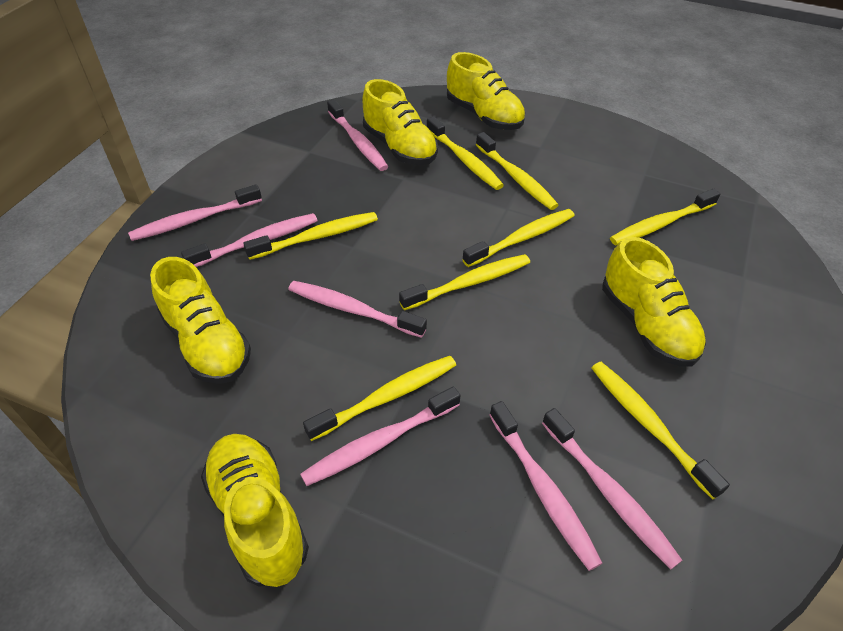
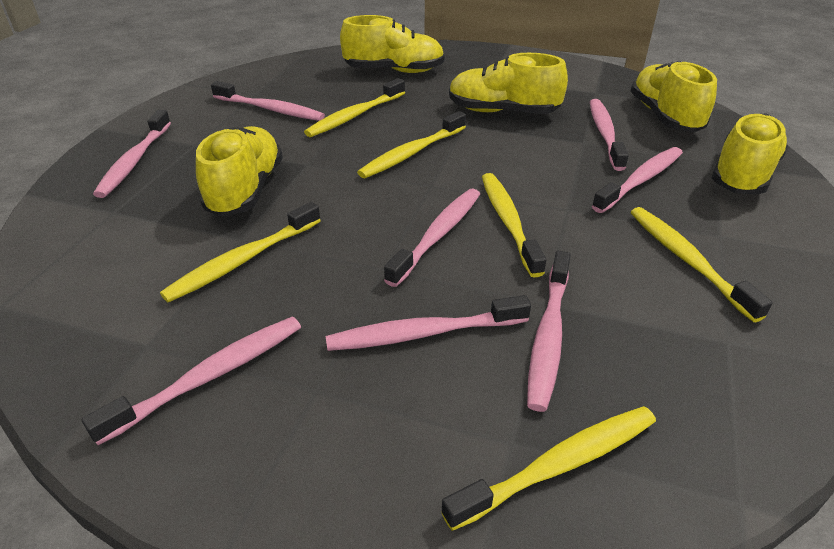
pink toothbrush: [128,184,262,241] [181,213,318,267] [288,281,427,338] [300,387,460,486] [327,99,388,171] [489,401,602,571] [542,408,682,569] = 7 -> [82,317,301,445] [93,110,171,198] [211,81,325,121] [326,295,531,351] [384,189,480,287] [527,251,570,412] [590,99,629,171] [592,147,683,213] = 8
yellow toothbrush: [243,212,378,260] [303,356,456,441] [399,254,530,310] [427,116,504,190] [462,209,575,267] [476,132,558,210] [592,362,730,500] [610,189,720,245] = 8 -> [160,202,321,303] [304,78,405,137] [357,111,466,178] [441,406,656,531] [482,173,546,278] [631,207,773,322] = 6

